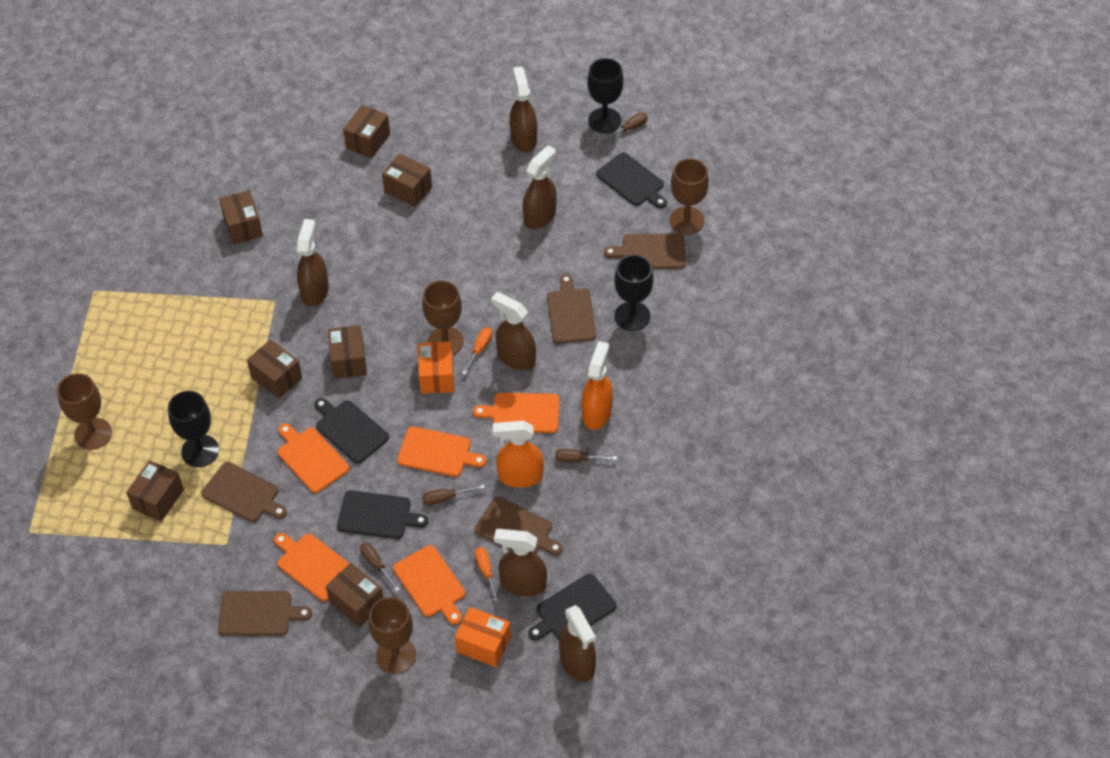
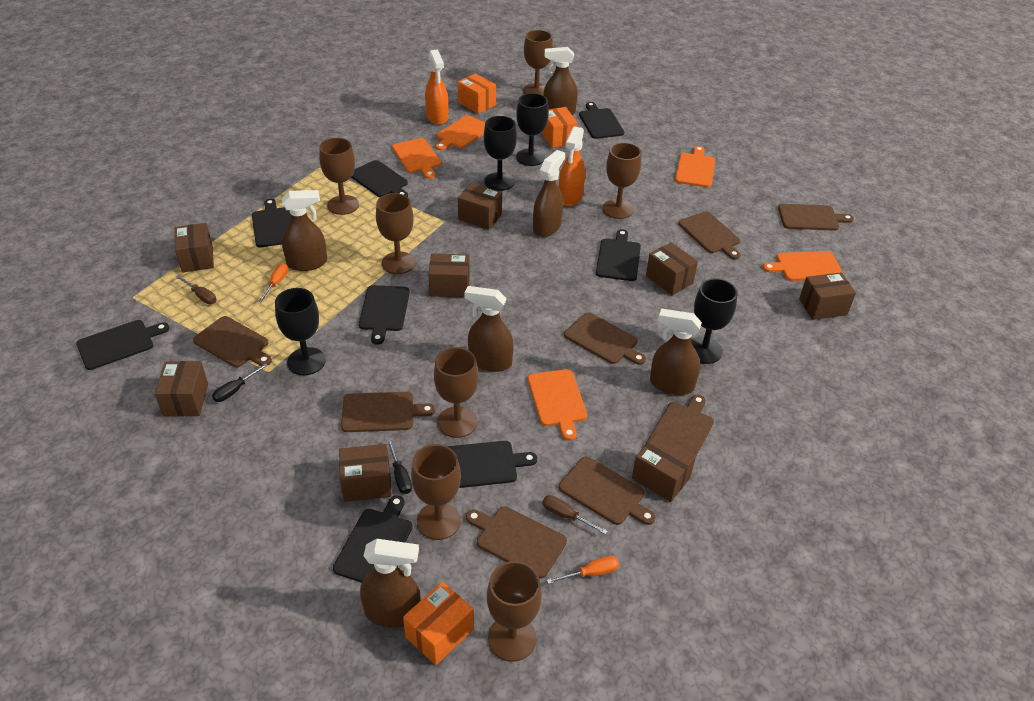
black cutting board: [314,398,389,463] [337,490,428,539] [528,574,617,640] [596,152,667,208] = 4 -> [76,320,169,370] [252,199,291,248] [333,495,413,583] [351,160,408,197] [359,285,410,345] [447,441,537,488] [579,102,624,139] [596,229,641,281] = 8
black goblet: [168,391,219,467] [587,58,624,133] [614,255,653,331] = 3 -> [275,288,326,375] [484,116,517,191] [516,93,549,166] [691,278,738,364] = 4
black screwdriver: none = 0 -> [212,363,268,402] [386,439,412,494] = 2
brown box: [126,460,184,522] [219,190,263,245] [247,339,302,399] [326,563,383,627] [328,325,367,379] [343,105,390,158] [382,153,432,207] = 7 -> [155,361,208,417] [175,223,214,273] [339,444,392,502] [428,253,470,298] [458,183,502,230] [632,433,696,502] [646,242,698,295] [799,272,856,320] = 8
brown cutting board: [201,462,287,522] [218,591,312,636] [474,497,563,555] [547,274,596,344] [604,233,686,269] = 5 -> [193,316,272,367] [341,392,435,432] [466,506,567,579] [559,456,656,525] [564,313,646,365] [646,395,714,456] [678,211,740,260] [778,204,854,231] = 8
brown goblet: [57,373,112,450] [369,597,416,674] [422,280,464,355] [670,158,709,234] = 4 -> [319,138,359,215] [376,193,415,274] [411,444,461,540] [434,347,478,438] [487,561,542,662] [523,30,553,95] [603,142,641,219] = 7
brown screwdriver: [360,542,400,591] [423,485,484,505] [555,449,617,462] [602,113,648,142] = 4 -> [176,275,217,304] [542,495,608,534] = 2
orange box: [418,341,454,394] [455,607,511,667] = 2 -> [403,582,474,665] [458,73,496,114] [541,107,578,148] = 3

